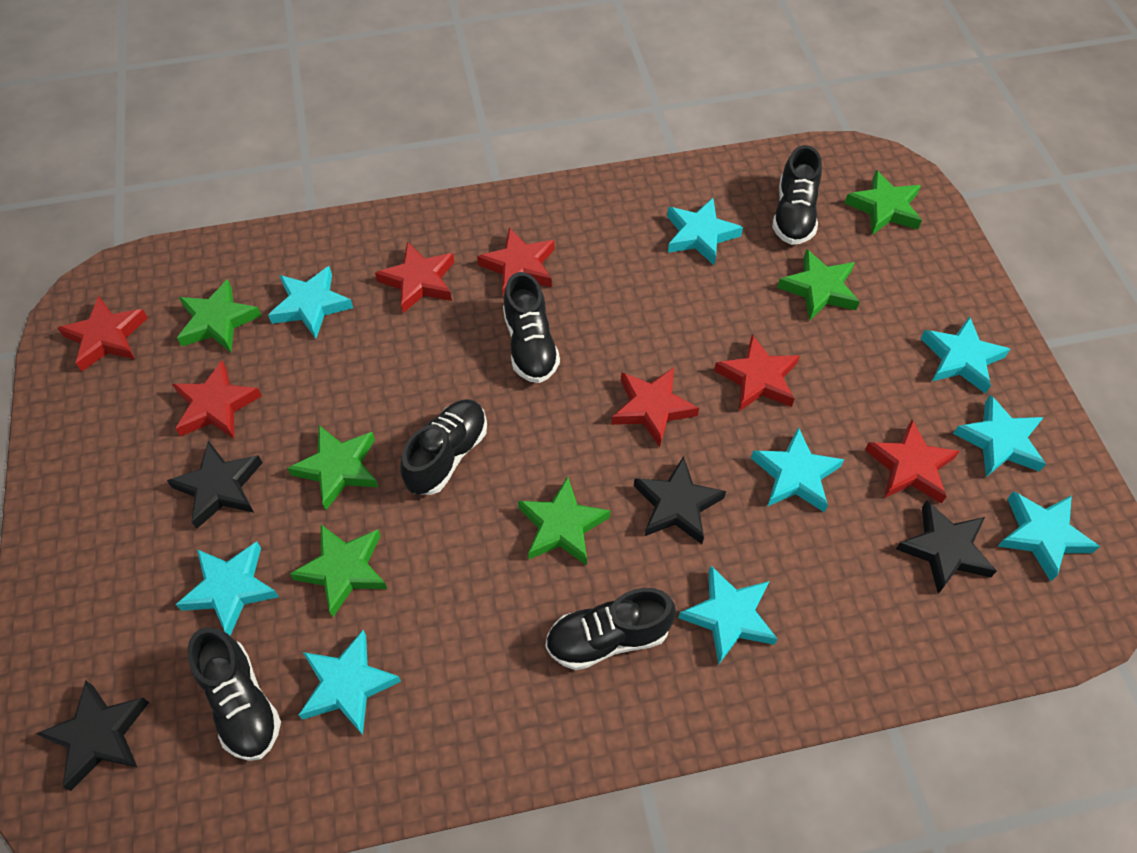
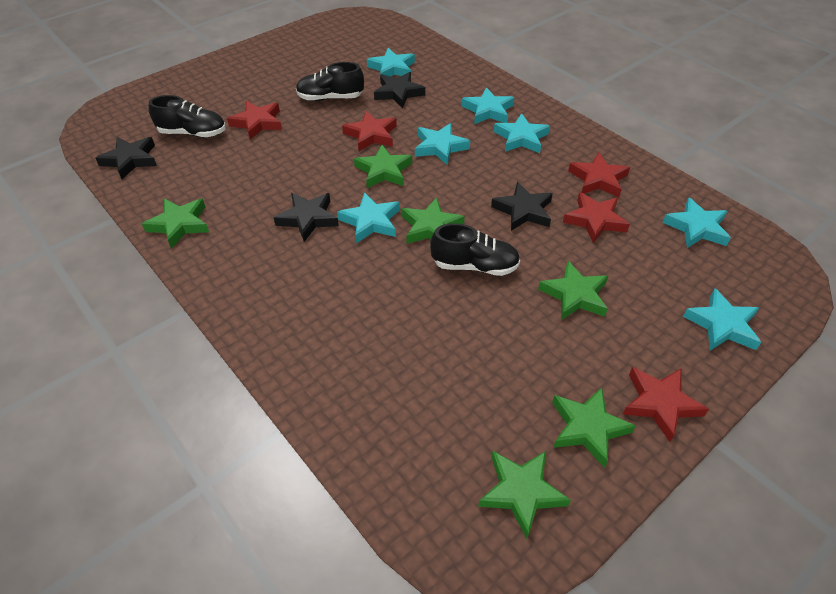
black shoe: [187,627,281,761] [400,399,487,495] [503,272,560,383] [546,588,676,670] [772,145,822,245] = 5 -> [149,95,226,137] [296,62,364,101] [430,223,520,276] = 3
red star: [58,296,148,371] [172,361,262,439] [375,242,454,313] [477,227,555,297] [612,367,699,447] [714,335,800,411] [865,420,960,504] = 7 -> [227,101,282,140] [342,111,397,151] [563,192,630,243] [568,152,630,197] [622,367,709,442] = 5
turquoise star: [176,541,279,636] [268,266,353,339] [299,630,401,735] [667,198,743,265] [678,566,778,664] [751,427,844,512] [921,316,1010,394] [953,395,1046,477] [998,491,1100,582] = 9 -> [337,192,400,243] [367,48,415,76] [415,123,470,165] [461,87,514,124] [494,113,550,153] [662,198,731,248] [683,288,762,350] = 7

